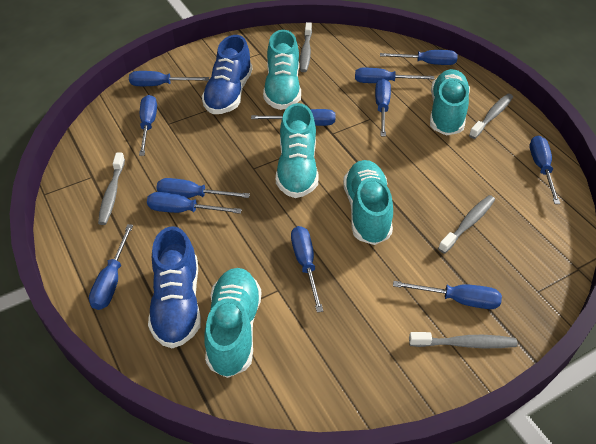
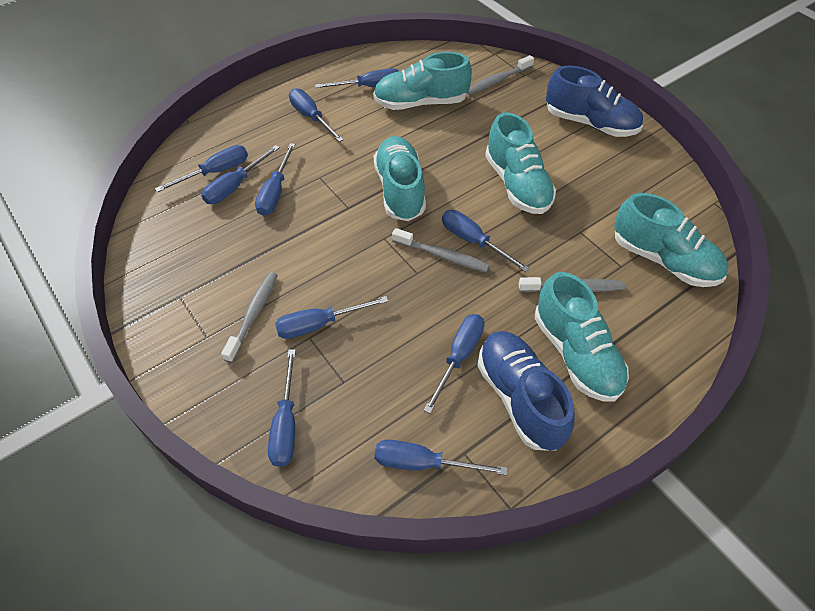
blue screwdriver: [89,224,133,310] [129,71,209,86] [139,95,157,156] [147,192,242,214] [156,178,250,198] [251,109,335,126] [291,226,323,313] [355,68,435,83] [375,79,391,137] [380,50,458,65] [393,281,502,309] [530,136,560,204] = 12 -> [155,145,248,192] [201,145,280,204] [255,143,295,216] [268,349,296,467] [275,296,389,339] [289,88,344,142] [315,68,399,88] [374,440,508,475] [424,314,485,414] [442,210,530,272] = 10
grey toothbrush: [98,153,125,225] [300,22,312,72] [409,332,518,348] [438,195,495,254] [469,94,513,139] = 5 -> [221,272,278,363] [392,228,490,272] [467,55,534,95] [519,277,625,293] = 4

